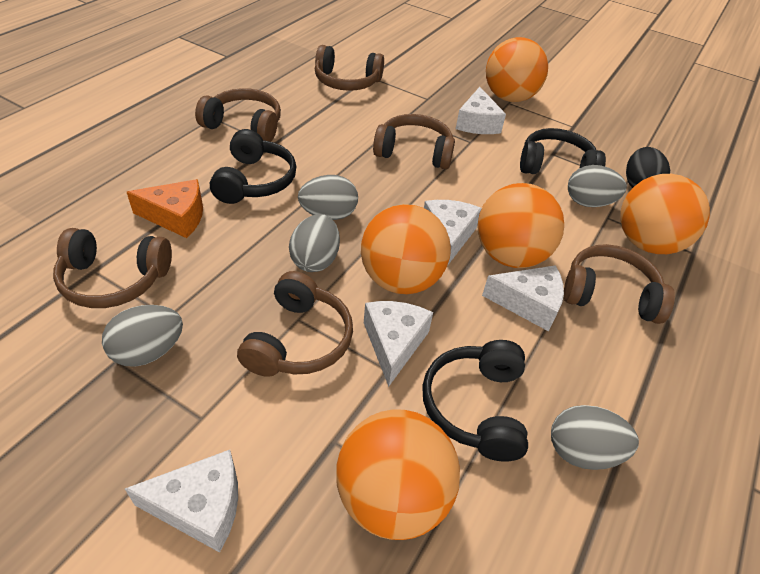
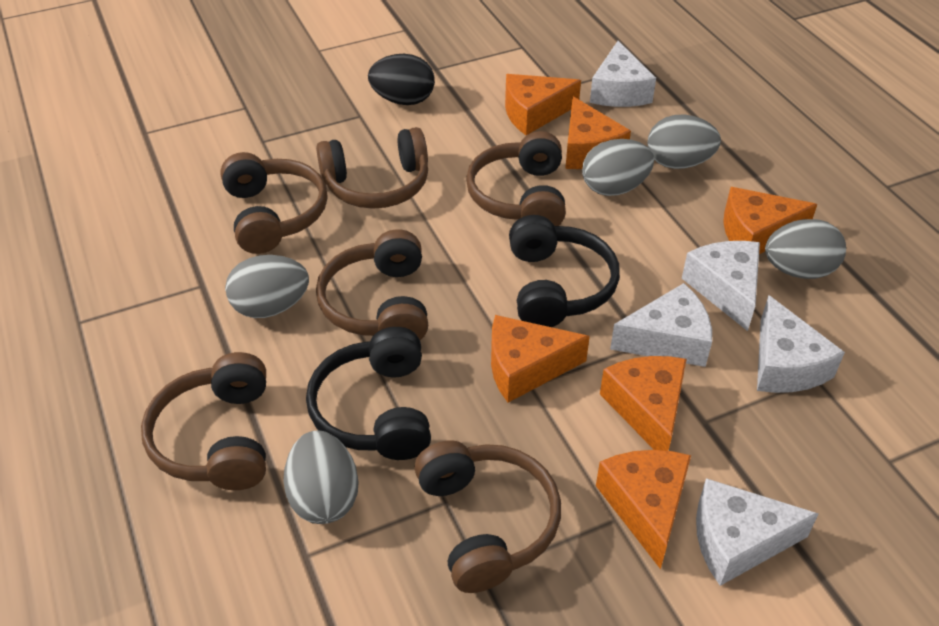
black headphones: [210,129,296,204] [422,340,528,461] [520,128,606,174] = 3 -> [306,327,431,460] [509,215,620,327] = 2
orange ball: [336,409,460,540] [361,204,451,294] [477,183,564,268] [486,37,548,102] [620,174,710,254] = 5 -> none = 0
orange cheese: [127,179,203,238] = 1 -> [491,315,590,403] [505,74,581,135] [565,97,631,169] [596,450,691,569] [600,356,687,451] [723,187,817,254] = 6

